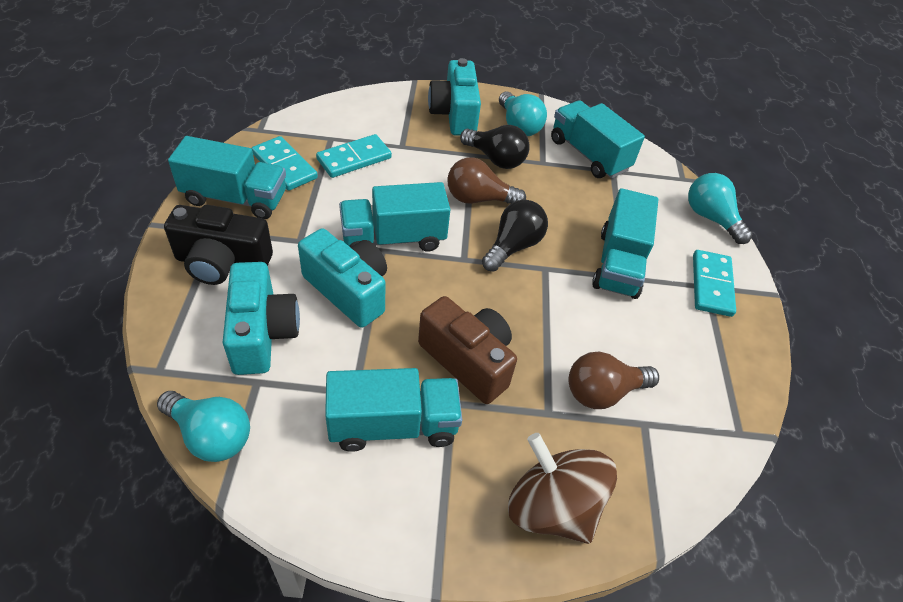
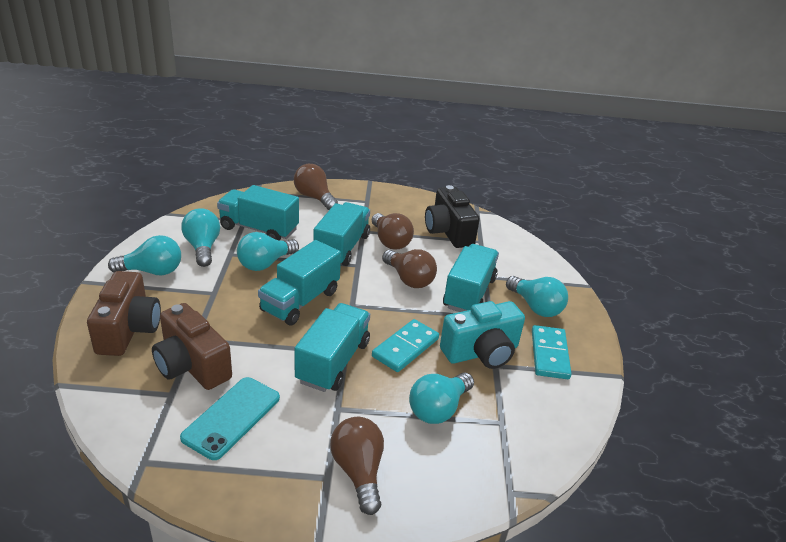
black light bulb: [460,125,530,169] [482,199,548,272] = 2 -> none = 0
brown camera: [418,296,517,404] = 1 -> [87,271,161,356] [152,303,232,390] = 2
brown light bulb: [447,157,526,204] [568,351,659,409] = 2 -> [294,164,338,210] [330,417,384,515] [372,213,414,249] [382,249,437,288] = 4
brown spinning top: [508,433,617,544] = 1 -> none = 0
turquoise camera: [222,262,300,375] [298,228,387,328] [428,58,481,136] = 3 -> [440,301,525,369] = 1
turquoise domino: [251,136,318,191] [316,134,392,178] [693,250,736,317] = 3 -> [372,319,439,372] [532,325,572,379] = 2
turquoise light bulb: [157,391,250,462] [499,92,547,136] [688,173,752,244] = 3 -> [108,235,181,275] [181,208,220,267] [237,232,299,271] [409,373,474,424] [506,276,568,317] = 5
turquoise phone: none = 0 -> [180,377,280,460] = 1

